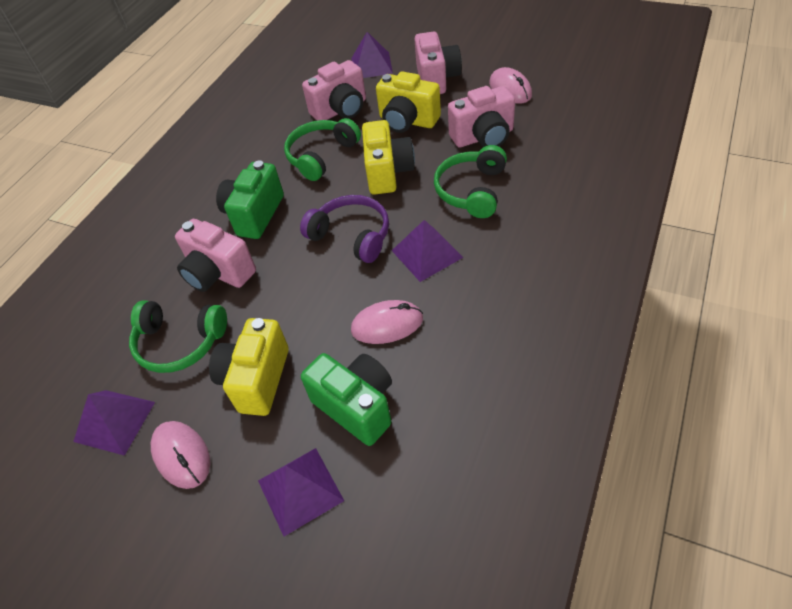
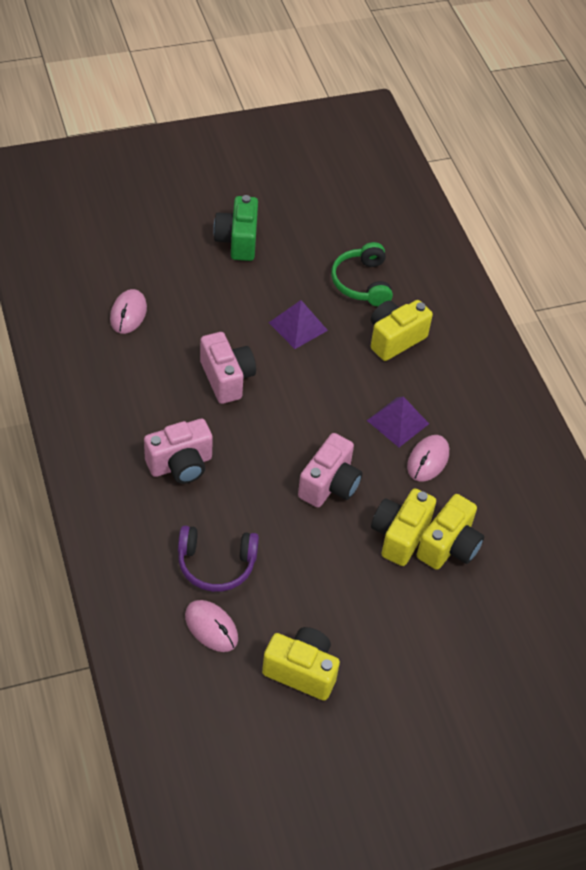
green camera: [216,160,284,239] [301,353,392,446] = 2 -> [213,195,258,261] = 1
green headphones: [129,300,227,373] [284,118,361,181] [434,145,507,218] = 3 -> [331,242,393,306] = 1
pink camera: [175,219,256,292] [302,60,366,121] [414,31,462,94] [448,86,515,147] = 4 -> [144,419,213,484] [200,332,256,404] [298,433,362,508] = 3
purple pyramid: [73,390,155,456] [258,448,344,536] [351,32,393,78] [392,220,463,282] = 4 -> [269,300,328,349] [367,396,429,447] = 2
yellow camera: [209,318,289,416] [362,120,415,195] [376,71,441,133] = 3 -> [262,627,340,701] [371,300,433,361] [371,489,436,566] [417,494,484,570] = 4

